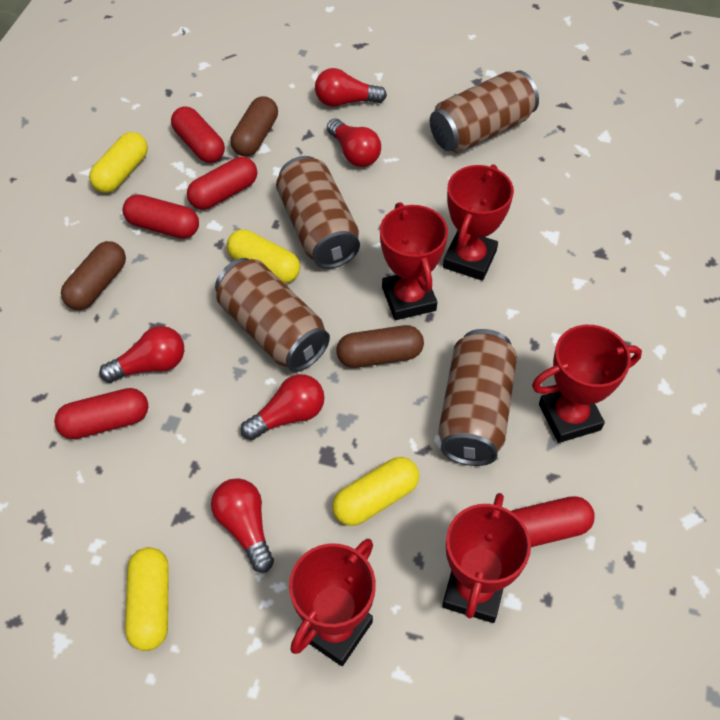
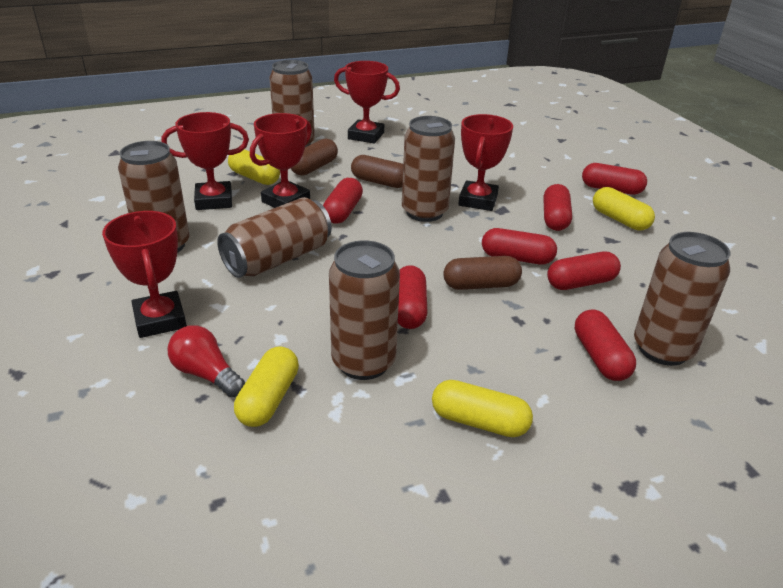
brown can: [215,258,330,372] [276,156,360,269] [430,71,539,153] [438,329,517,466] = 4 -> [118,141,189,253] [217,197,332,278] [269,60,315,147] [329,240,400,380] [402,116,455,222] [634,232,731,366] = 6
red capsule: [54,388,148,439] [123,195,199,238] [171,106,225,163] [187,157,257,210] [511,496,595,547] = 5 -> [323,178,363,223] [398,265,428,329] [482,228,557,265] [543,184,572,231] [547,252,621,290] [575,309,636,381] [582,163,647,195] = 7
red light bulb: [99,326,184,383] [211,478,274,573] [241,374,325,440] [315,68,387,107] [327,118,381,167] = 5 -> [167,325,245,398] = 1

